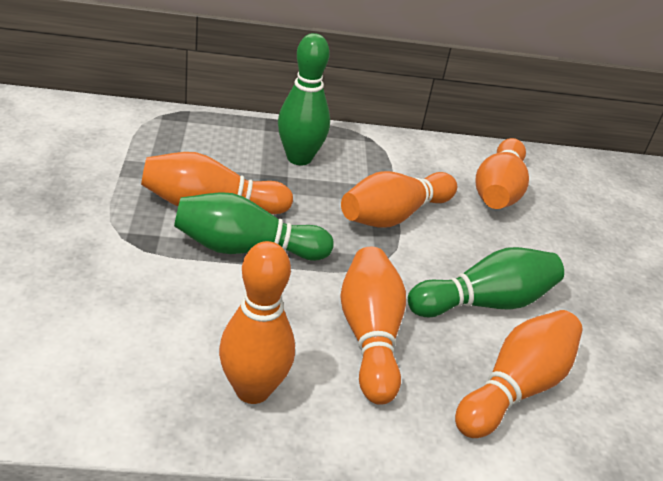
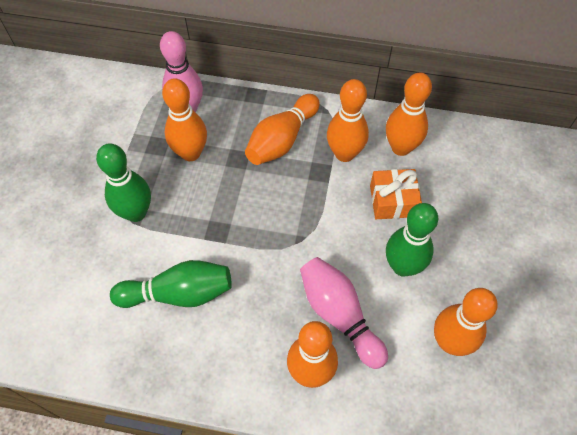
orange gift: none = 0 -> [370,169,422,219] = 1
pink bowling pin: none = 0 -> [160,31,203,112] [300,257,388,369] = 2

